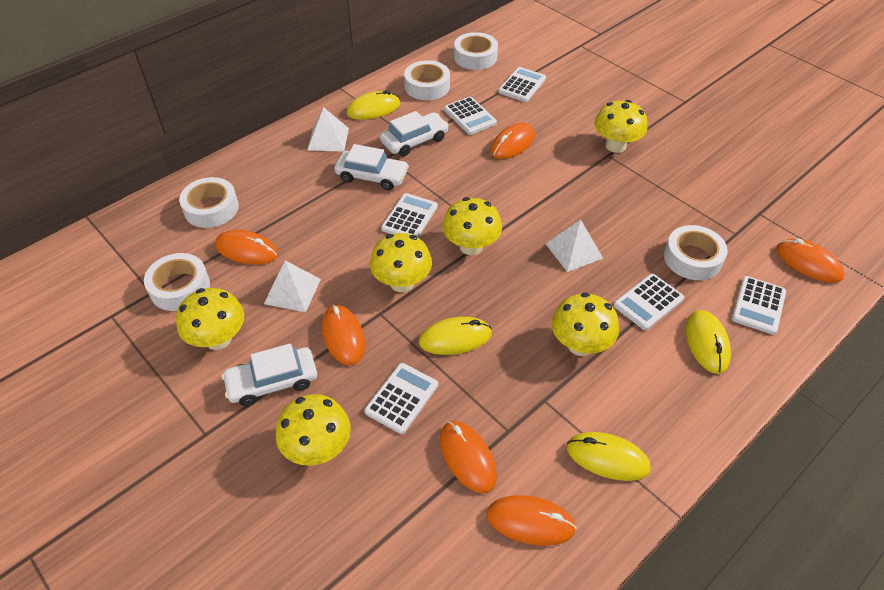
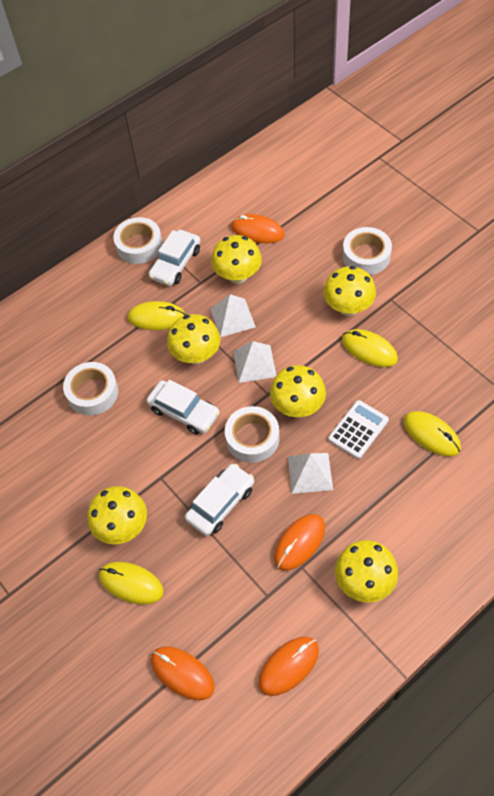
orange mouse: [215,230,278,265] [322,305,365,365] [440,421,497,494] [487,495,577,546] [490,123,535,159] [776,238,845,283] = 6 -> [151,647,215,700] [231,214,285,243] [258,637,319,696] [274,514,325,570] = 4
white calculator: [364,363,438,434] [381,193,438,238] [444,97,497,135] [498,67,546,102] [614,274,684,330] [732,276,786,335] = 6 -> [328,400,389,459] = 1
white tape: [144,253,210,311] [179,177,239,228] [404,60,450,100] [454,32,498,70] [664,225,728,280] = 5 -> [63,362,118,415] [113,217,163,264] [225,406,280,463] [342,227,392,275] = 4

